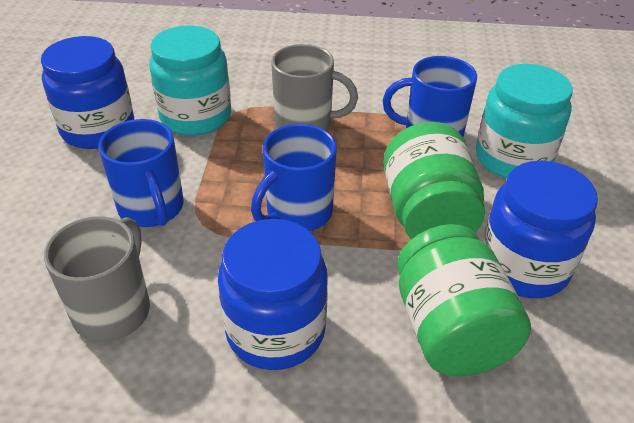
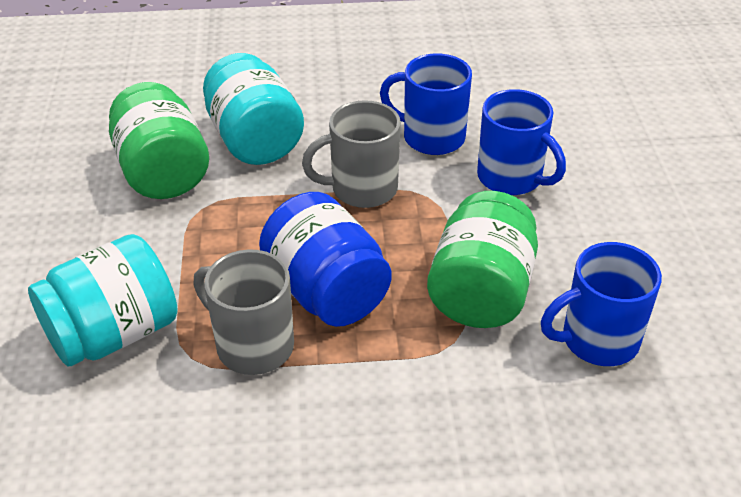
blue jar: [41,36,134,149] [218,219,328,370] [482,161,598,298] = 3 -> [259,192,392,327] = 1

